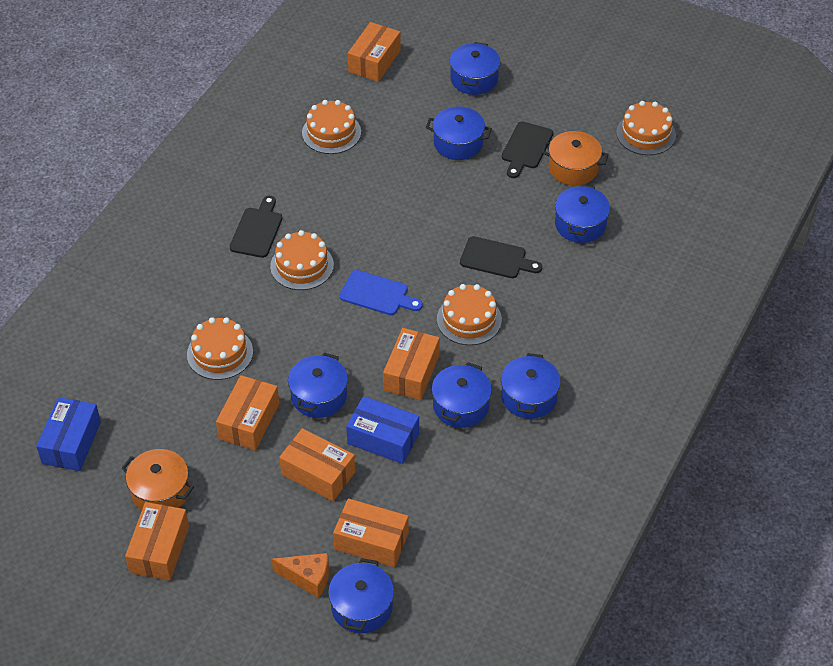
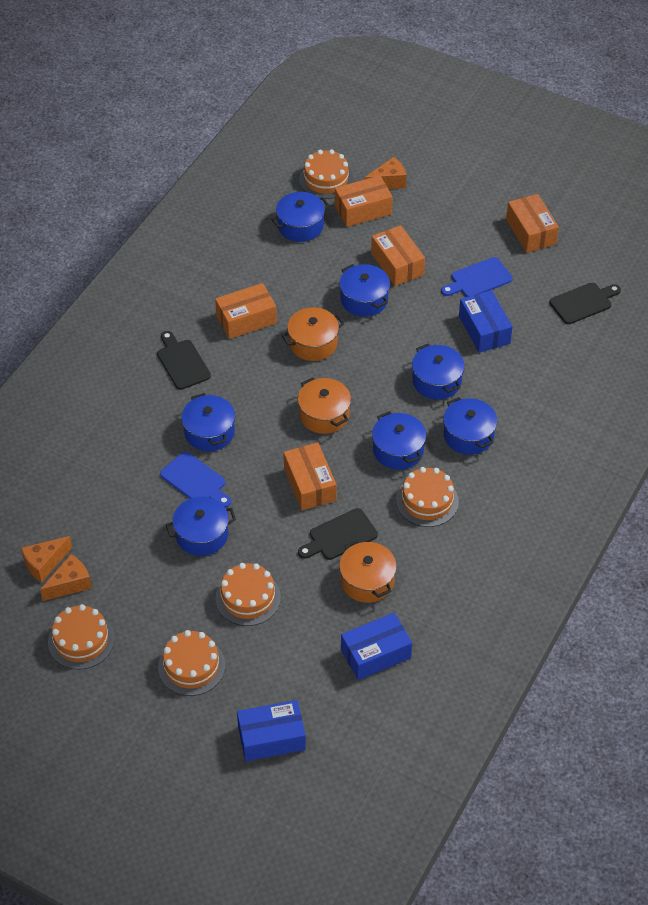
blue box: [36,397,101,471] [346,396,419,464] = 2 -> [237,700,306,761] [341,612,412,680] [459,290,513,353] = 3
blue cutting board: [340,270,423,315] = 1 -> [160,452,231,508] [441,257,513,297] = 2
orange box: [125,502,189,581] [216,375,279,450] [279,428,355,501] [333,498,409,567] [348,22,401,82] [383,328,440,400] = 6 -> [215,283,277,339] [284,442,337,511] [335,175,393,227] [371,225,425,286] [506,194,559,253] = 5
orange cheese: [272,553,329,598] = 1 -> [21,536,72,583] [40,554,92,601] [364,157,406,189] = 3
orange pot: [121,449,194,510] [542,131,609,186] = 2 -> [282,307,344,361] [298,377,351,434] [339,540,397,603] = 3

